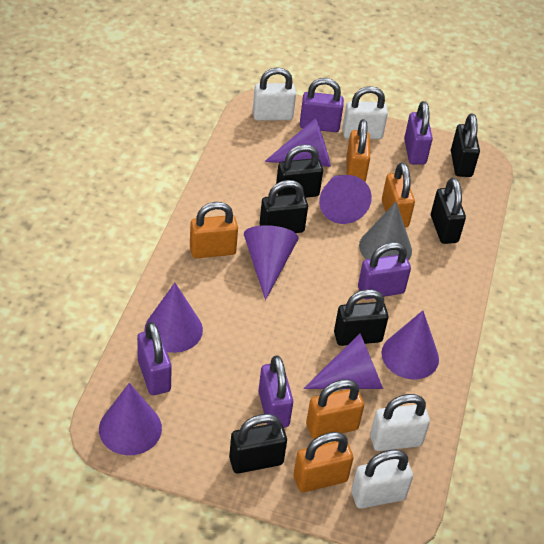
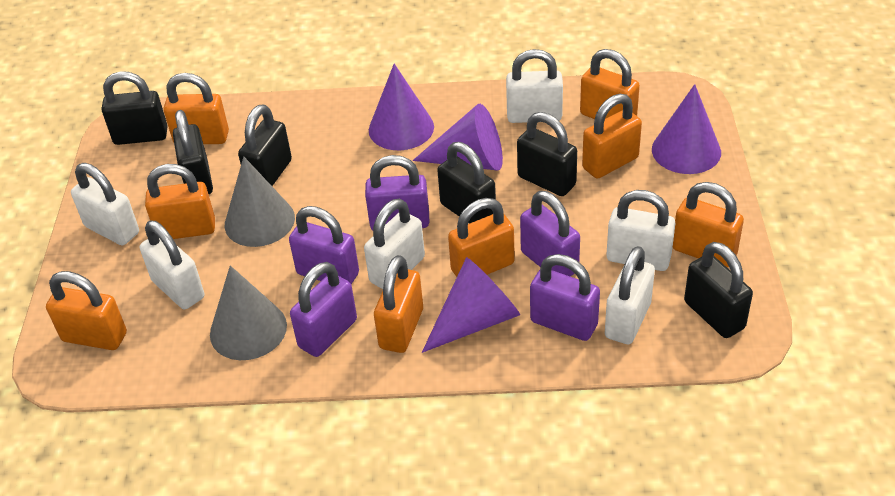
grey cone: [359,202,412,260] = 1 -> [210,265,287,360] [225,157,295,247] = 2
orange padlock: [190,202,238,258] [294,432,353,492] [306,379,364,439] [347,119,370,182] [382,162,415,228] = 5 -> [46,271,127,350] [145,164,215,239] [164,73,229,144] [374,255,423,353] [448,198,515,277] [580,49,640,119] [582,94,642,179] [673,182,744,268] = 8
purple cone: [99,383,162,455] [145,283,203,353] [244,225,299,300] [264,118,331,167] [303,334,383,389] [319,175,372,224] [381,310,439,379] = 7 -> [369,64,434,150] [413,104,503,171] [422,257,520,353] [652,84,721,174] = 4
white padlock: [253,67,296,121] [342,86,388,139] [351,450,413,509] [370,394,430,451] = 4 -> [71,163,139,245] [140,221,204,309] [364,199,425,289] [506,49,563,123] [605,246,655,344] [606,190,676,271] = 6

